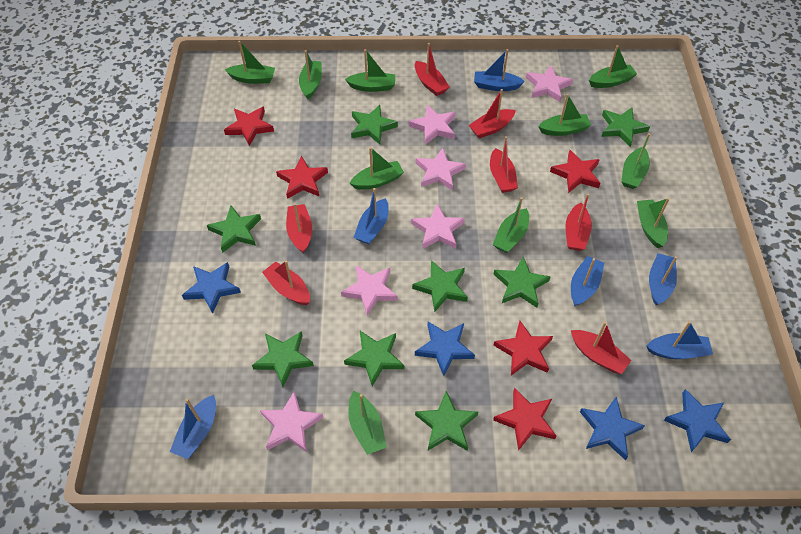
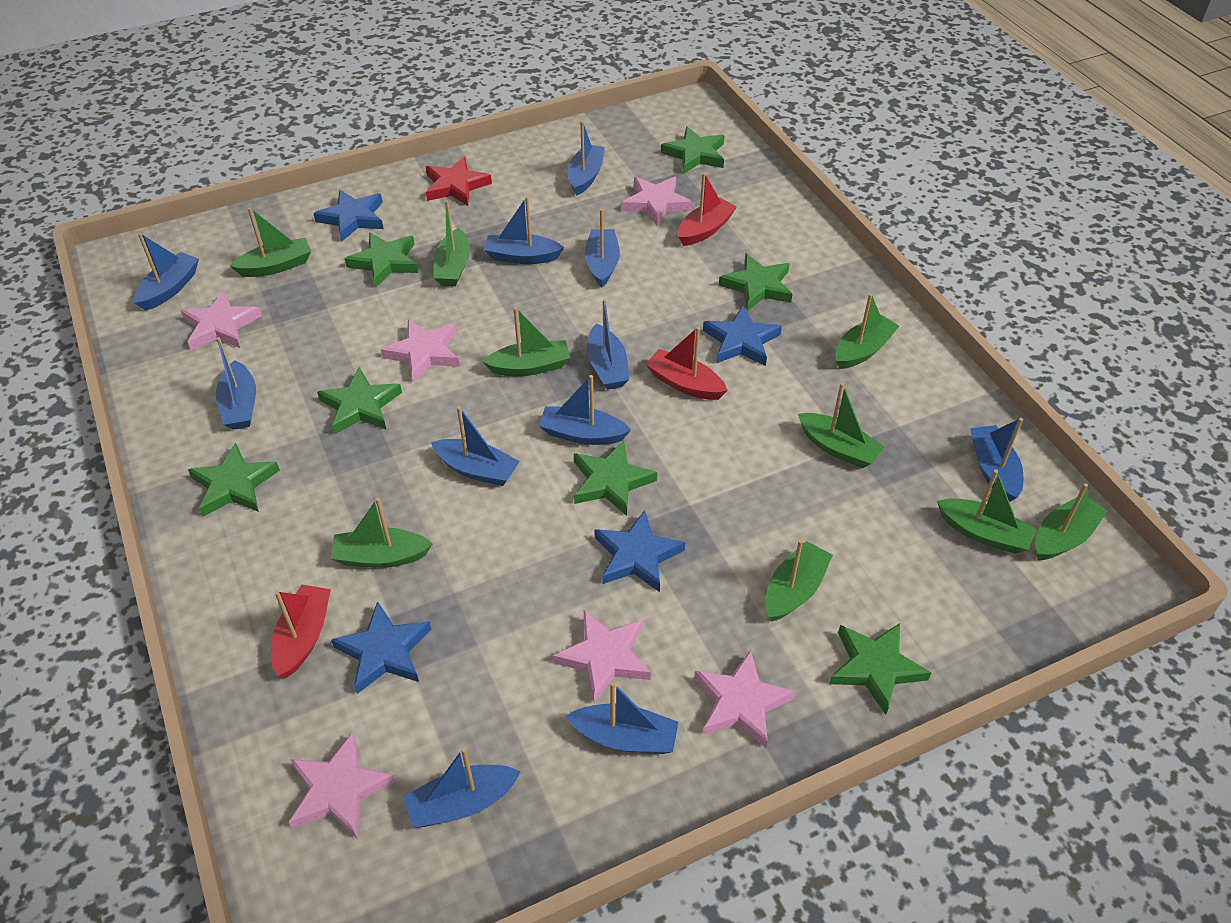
blue boat: [170,395,216,459] [353,188,389,244] [474,49,525,91] [571,256,604,306] [647,321,713,359] [649,253,677,305] = 6 -> [134,233,199,311] [216,337,256,430] [403,747,521,828] [431,406,520,486] [484,196,564,264] [539,375,631,445] [566,681,678,754] [567,121,605,195] [585,209,620,287] [587,299,629,390] [970,418,1023,502] = 11
green boat: [225,41,275,84] [299,50,322,99] [345,49,395,92] [348,391,387,455] [350,147,404,190] [493,197,529,253] [538,94,591,136] [589,45,637,88] [621,133,650,189] [637,198,669,248] = 10 -> [230,207,311,277] [331,498,433,568] [434,200,470,286] [482,307,570,376] [765,540,833,621] [798,383,885,468] [835,294,899,369] [937,470,1037,554] [1035,483,1107,560] = 9
green star: [207,205,261,253] [252,331,314,387] [344,331,404,386] [351,105,398,145] [412,260,468,312] [415,391,478,451] [493,256,551,308] [601,108,650,147] = 8 -> [188,442,280,517] [317,367,402,435] [345,232,418,287] [574,441,657,516] [661,127,725,173] [719,253,792,311] [829,623,931,715] = 7
red boat: [262,260,310,305] [286,203,312,253] [415,43,450,96] [469,89,516,138] [490,136,518,193] [565,194,592,251] [571,321,631,374] = 7 -> [271,585,331,678] [646,327,728,400] [678,173,737,246] = 3
red star: [224,106,274,146] [276,156,328,199] [493,321,553,376] [493,388,556,451] [550,150,601,193] = 5 -> [426,157,492,206] = 1

